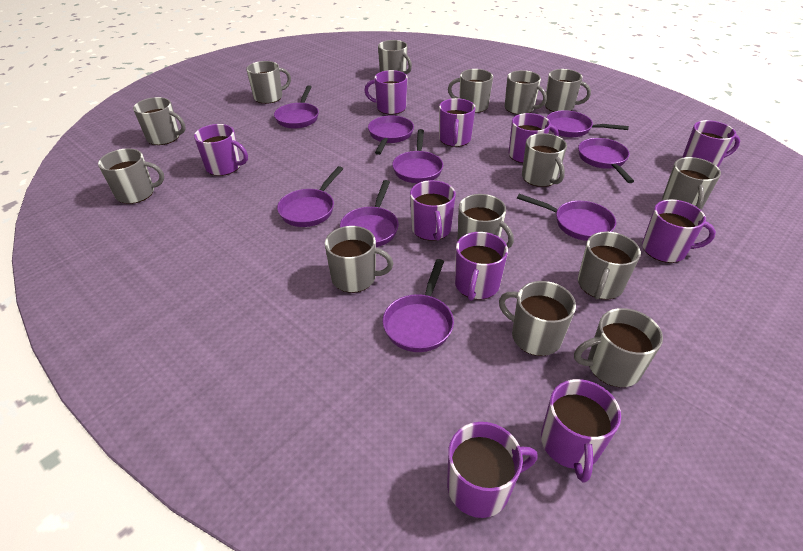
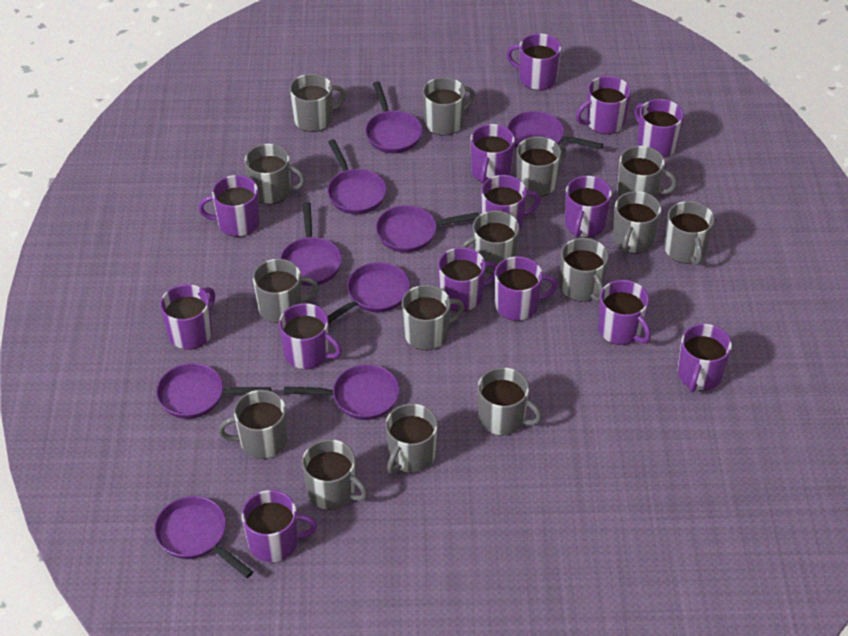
grey mug: [98,148,164,204] [133,97,186,145] [246,61,291,104] [325,226,393,293] [378,40,412,74] [448,69,493,113] [457,194,514,248] [499,281,576,356] [505,70,547,115] [522,133,567,187] [545,69,591,112] [574,308,663,387] [578,231,641,300] [662,157,721,210] = 14 -> [218,390,287,459] [245,144,306,204] [253,259,319,323] [290,74,346,132] [302,439,368,510] [385,404,438,474] [402,285,465,350] [423,77,475,136] [461,210,520,273] [478,367,542,436] [516,136,567,197] [560,238,609,302] [613,191,661,254] [617,146,677,198] [664,201,714,266] = 15
purple mug: [194,124,248,176] [364,70,408,115] [410,180,456,241] [439,98,476,147] [447,422,538,518] [455,232,508,301] [509,113,559,163] [541,379,621,483] [642,199,716,263] [682,120,740,168] = 10 -> [160,284,215,350] [198,175,260,237] [241,490,317,562] [279,303,342,369] [438,247,497,311] [470,124,515,184] [481,175,540,230] [495,256,558,321] [506,33,561,90] [565,176,612,238] [576,76,631,134] [598,280,651,345] [634,99,684,158] [677,324,732,393] = 14

